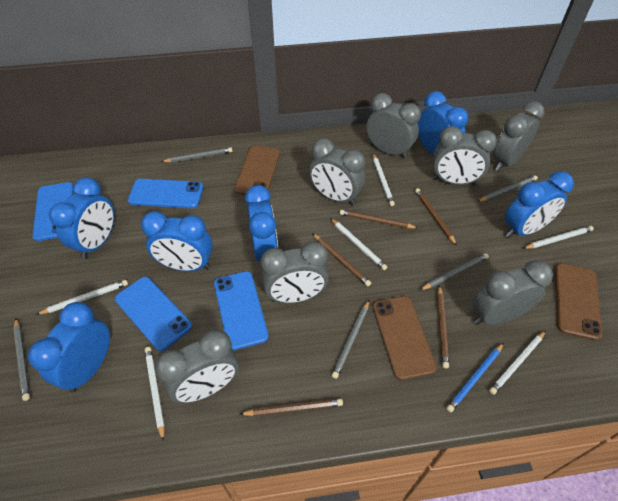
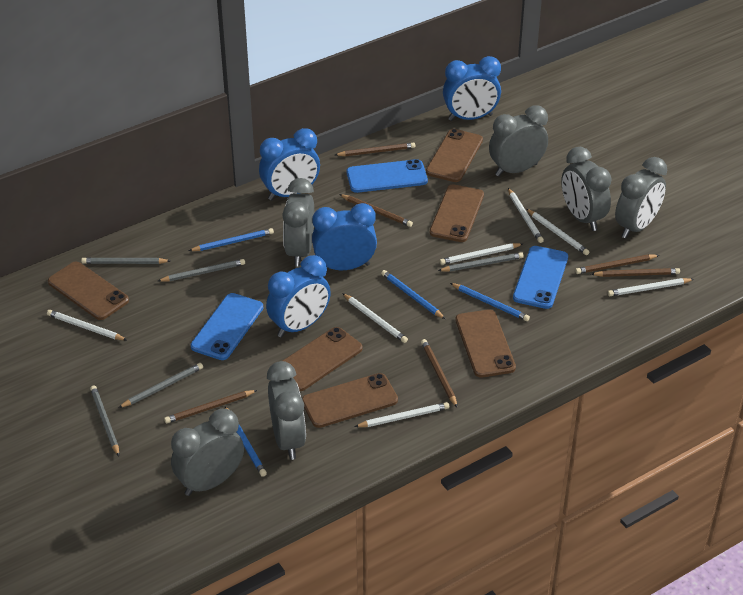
blue clock: [28,302,110,392] [49,177,114,259] [141,211,213,271] [245,185,278,262] [418,91,468,155] [505,171,574,238] = 6 -> [259,128,320,201] [266,255,331,337] [312,203,377,270] [443,56,501,121] = 4
blue pencil: [446,343,504,412] = 1 -> [189,228,274,251] [225,406,267,477] [381,270,445,319] [450,283,530,321] = 4
blue phone: [32,182,74,241] [115,277,192,351] [128,179,203,208] [214,271,269,350] = 4 -> [190,293,263,360] [347,159,428,193] [513,246,568,309] = 3
brown pencil: [240,399,343,416] [312,233,371,286] [340,210,418,228] [415,188,457,246] [437,285,449,368] = 5 -> [164,390,257,423] [335,142,415,156] [339,194,413,227] [421,339,457,407] [575,254,659,274] [591,268,680,277] = 6
brown phone: [234,146,280,195] [373,296,437,380] [555,263,602,340] = 3 -> [48,262,129,320] [283,327,363,391] [302,373,398,428] [426,129,483,182] [430,184,484,242] [455,309,516,378] = 6
grey clock: [155,329,239,403] [260,241,329,303] [309,138,365,205] [366,93,421,159] [433,126,497,185] [473,260,553,325] [493,101,544,171] = 7 -> [171,409,244,496] [267,361,306,460] [282,178,314,266] [489,105,548,177] [561,147,612,231] [615,157,667,238] = 6
white pencil: [36,280,128,315] [145,347,165,441] [330,218,387,270] [373,154,395,206] [489,330,546,395] [523,226,594,249] = 6 -> [47,310,127,340] [342,293,408,343] [354,402,449,427] [440,243,523,265] [508,188,544,243] [526,209,589,255] [608,278,694,296] = 7

